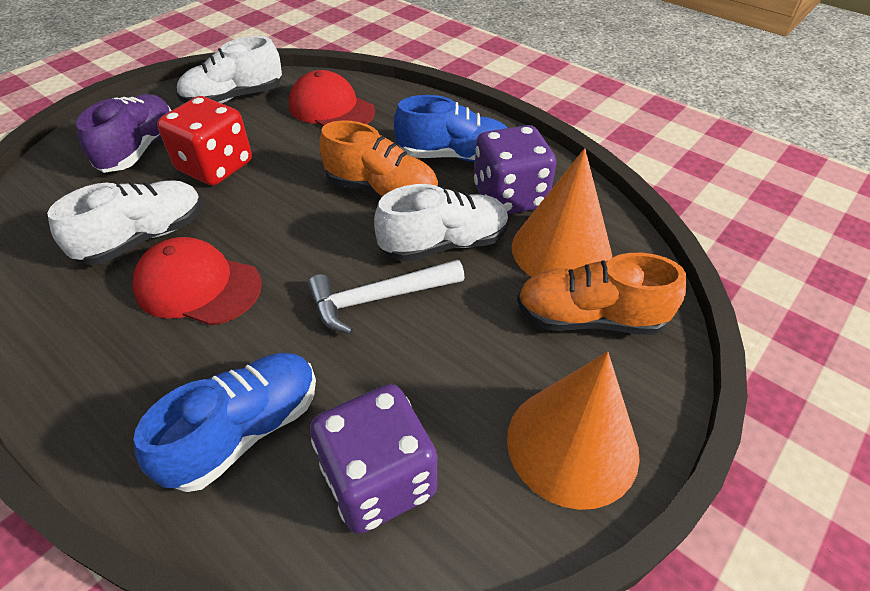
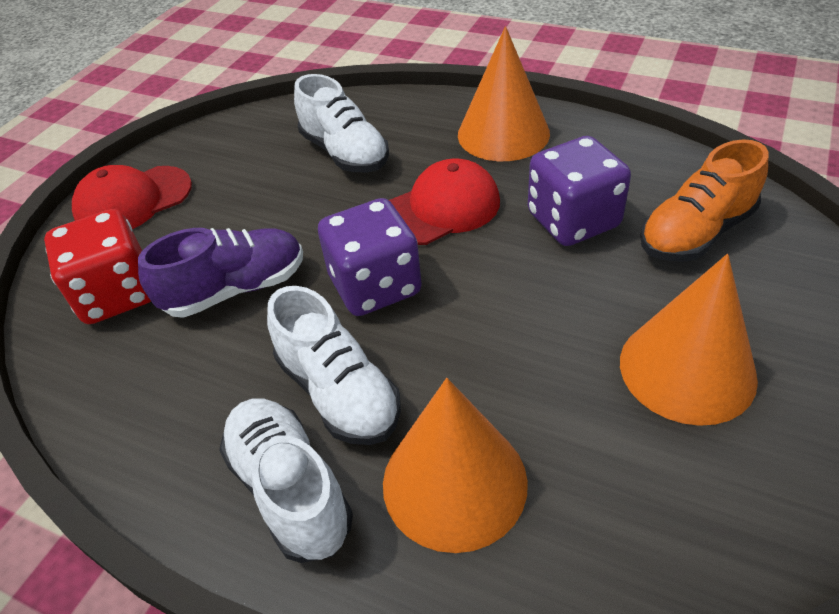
blue shoe: [133,353,316,492] [394,95,507,162] = 2 -> none = 0
orange cone: [507,352,640,510] [512,148,612,277] = 2 -> [383,378,528,553] [458,26,550,161] [620,254,758,426] = 3
orange shoe: [319,120,438,197] [517,253,686,335] = 2 -> [640,139,768,262] = 1
white hammer: [308,260,465,334] = 1 -> none = 0

